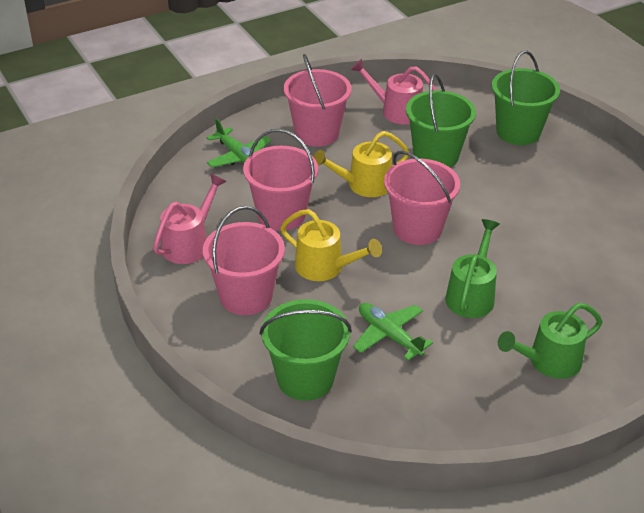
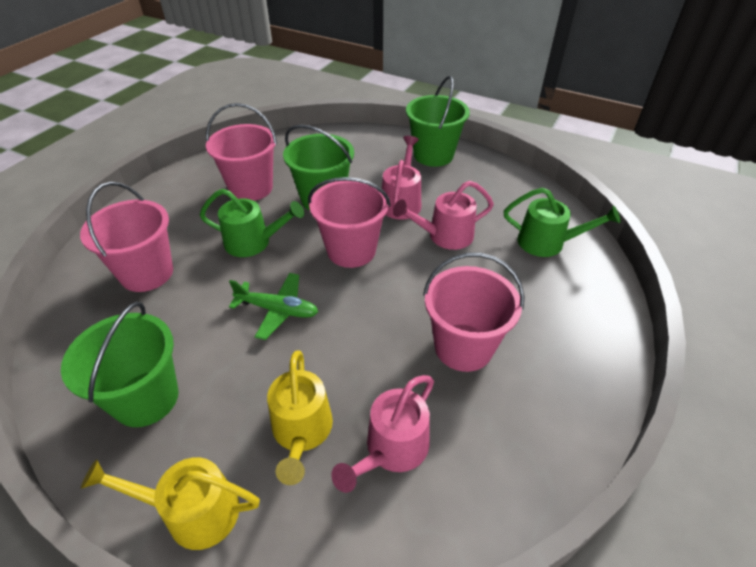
green plane: [207,118,272,167] [353,303,433,361] = 2 -> [229,273,318,340] = 1
pink watering can: [153,174,227,264] [351,59,436,124] = 2 -> [331,375,434,493] [382,136,421,220] [393,181,494,250] = 3

